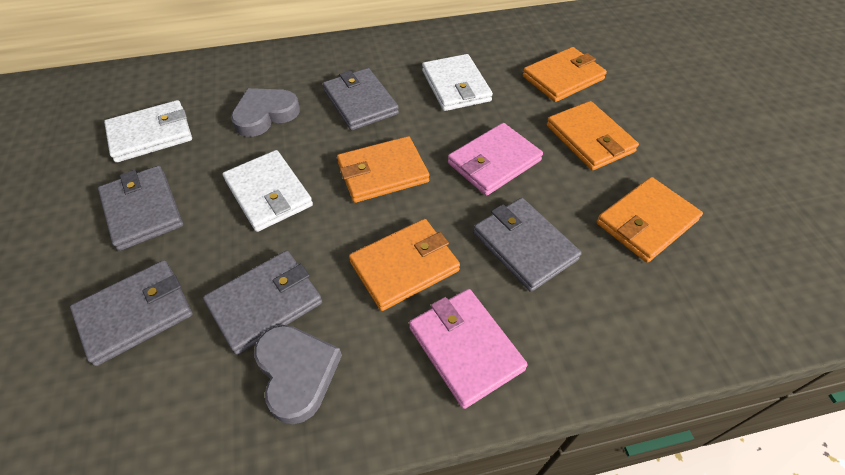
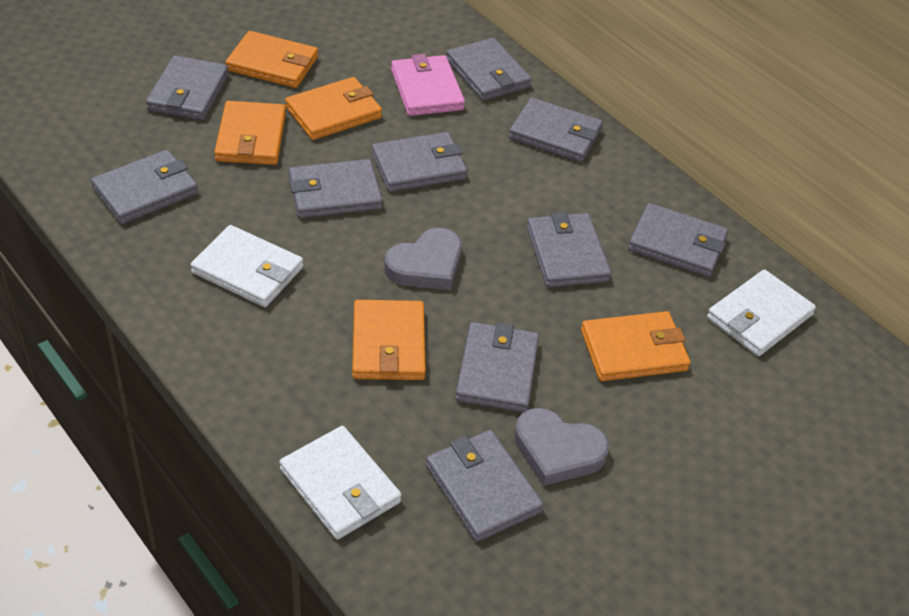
grey wallet: [70,260,193,366] [98,166,183,251] [203,251,322,355] [323,68,399,130] [473,198,582,292] = 5 -> [91,150,198,224] [146,55,229,120] [288,159,383,218] [372,132,467,192] [426,430,544,542] [446,38,532,101] [455,322,539,412] [509,98,603,162] [527,211,611,287] [628,203,728,277] = 10
pink wallet: [409,289,528,409] [448,123,543,196] = 2 -> [391,54,465,116] = 1

